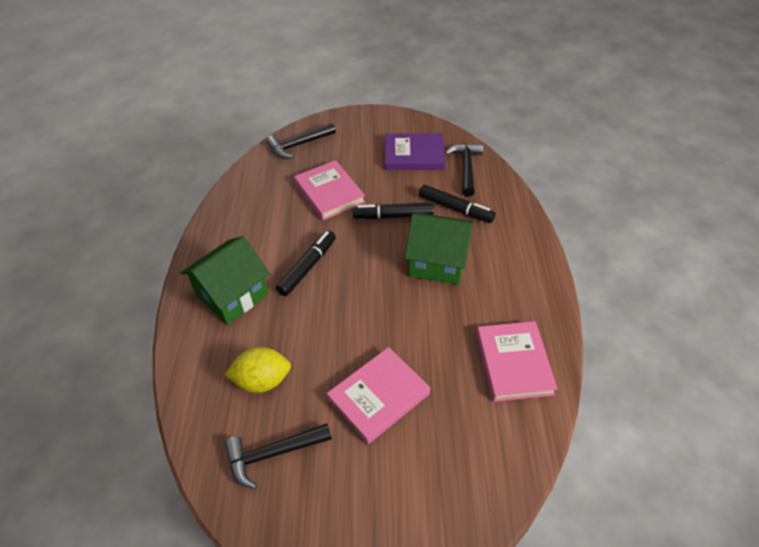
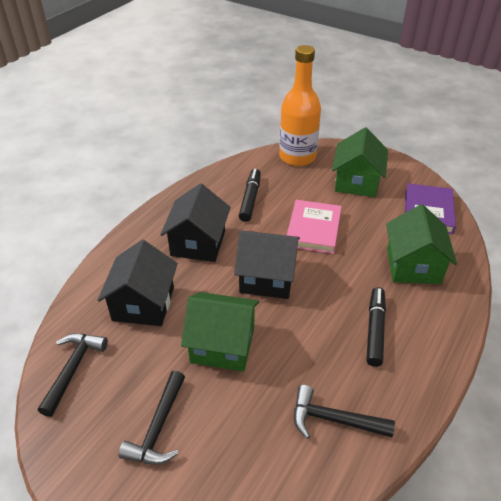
black house: none = 0 -> [98,240,178,326] [160,184,230,262] [234,231,300,299] = 3
black marker: [276,230,336,296] [353,202,434,219] [419,185,495,223] = 3 -> [239,169,261,222] [366,287,386,367] = 2
green house: [180,236,270,325] [405,213,474,285] = 2 -> [181,292,259,372] [332,128,388,197] [386,204,457,284] = 3
orange bottle: none = 0 -> [279,45,321,166] = 1
pink book: [294,160,366,220] [327,347,430,444] [476,321,558,402] = 3 -> [287,200,342,254] = 1
yellow lemon: [225,347,291,393] = 1 -> none = 0

